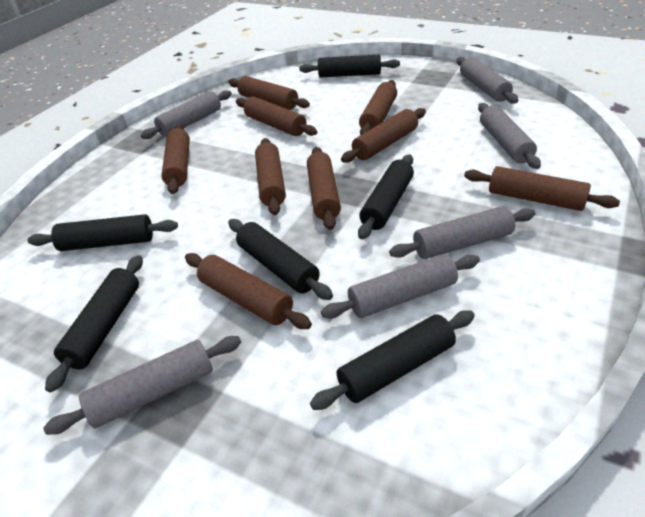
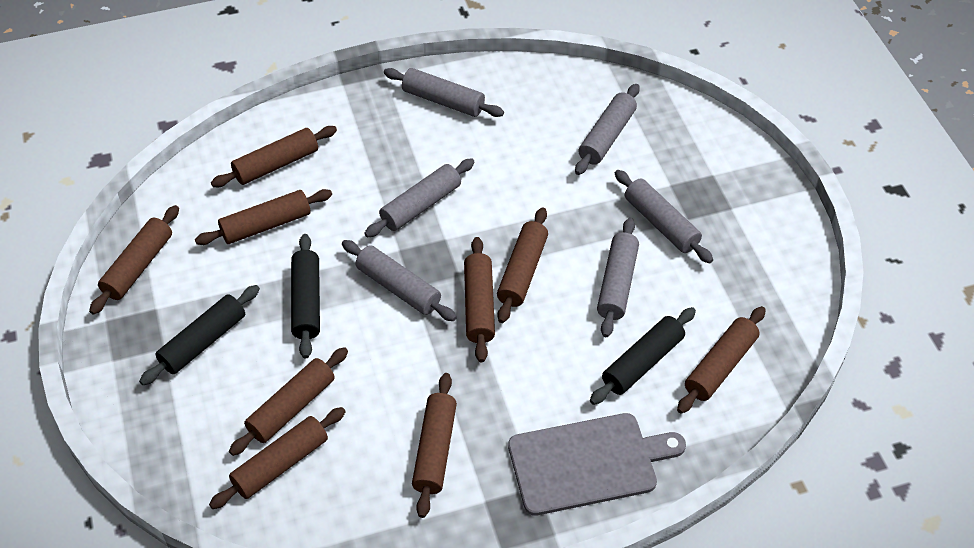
black rolling pin: [28,214,178,251] [45,255,143,393] [228,219,333,300] [299,55,400,78] [310,310,475,410] [358,154,414,239] = 6 -> [139,285,260,385] [291,234,320,358] [590,307,696,405] = 3
grey cutting board: none = 0 -> [508,413,686,516] = 1

